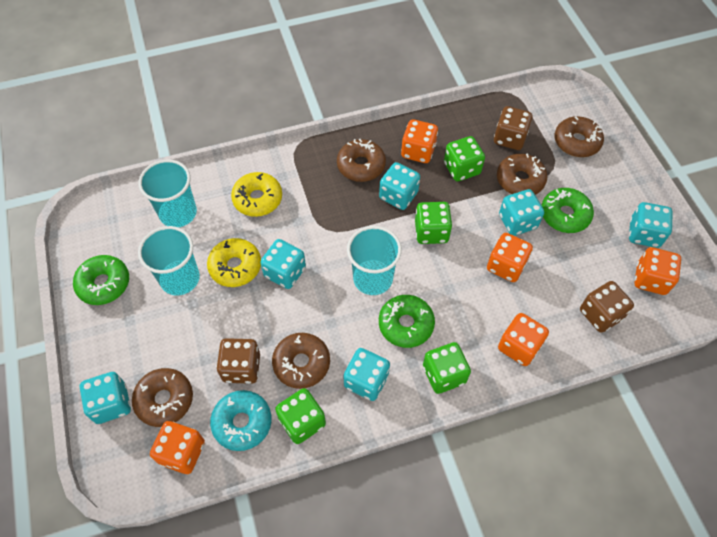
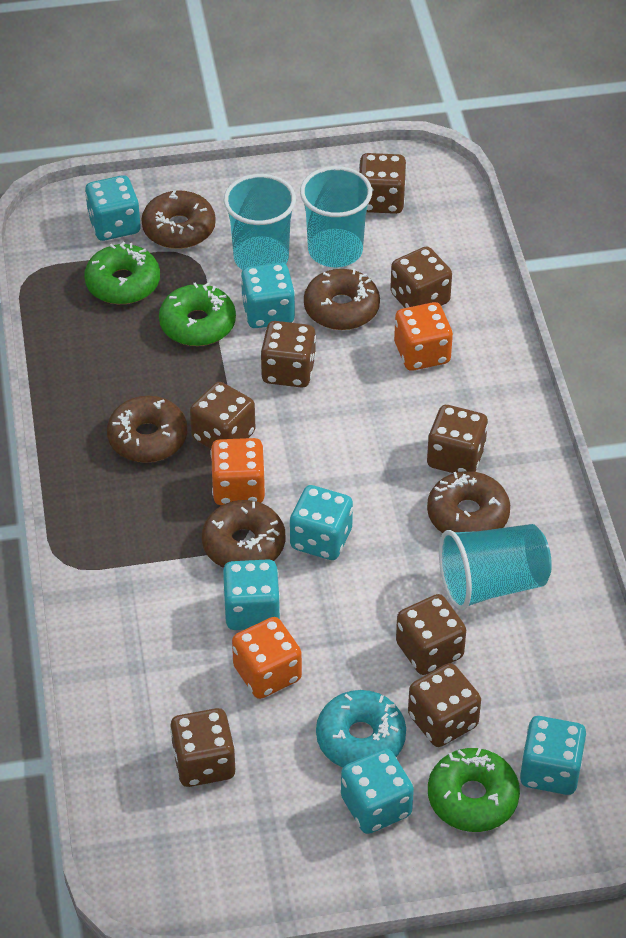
brown dice: [217,338,260,384] [494,106,533,150] [580,281,634,333] = 3 -> [170,708,235,787] [190,382,255,449] [261,321,316,388] [359,153,407,214] [390,246,452,308] [396,594,466,675] [408,663,481,747] [427,405,488,473] = 8
green dice: [275,388,326,444] [415,202,452,244] [423,342,471,394] [444,136,485,181] = 4 -> none = 0
orange dice: [150,421,205,474] [401,119,438,163] [487,233,533,282] [498,313,549,366] [634,247,681,295] = 5 -> [210,438,266,505] [232,617,302,699] [394,302,453,371] = 3
yellow donut: [207,238,261,287] [231,172,282,217] = 2 -> none = 0

